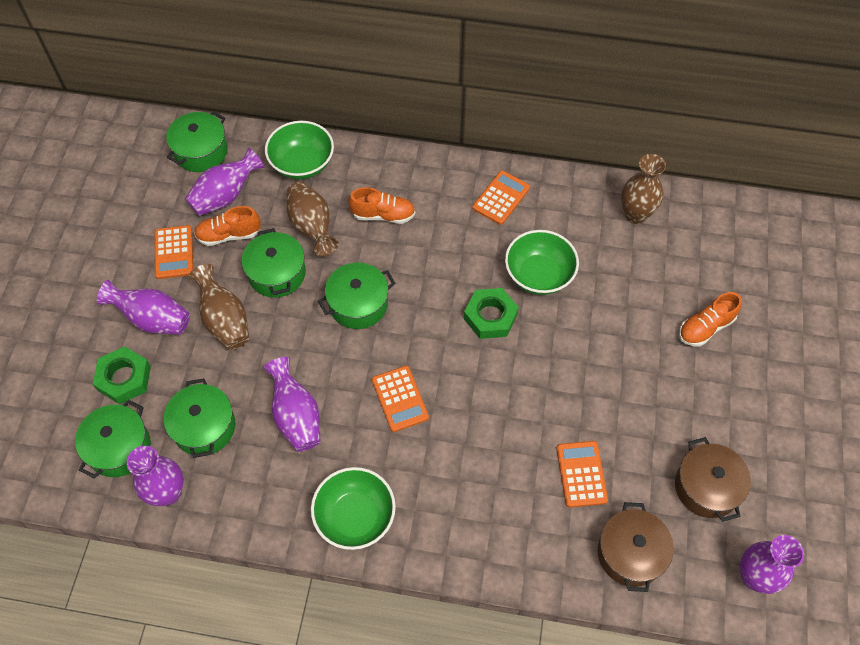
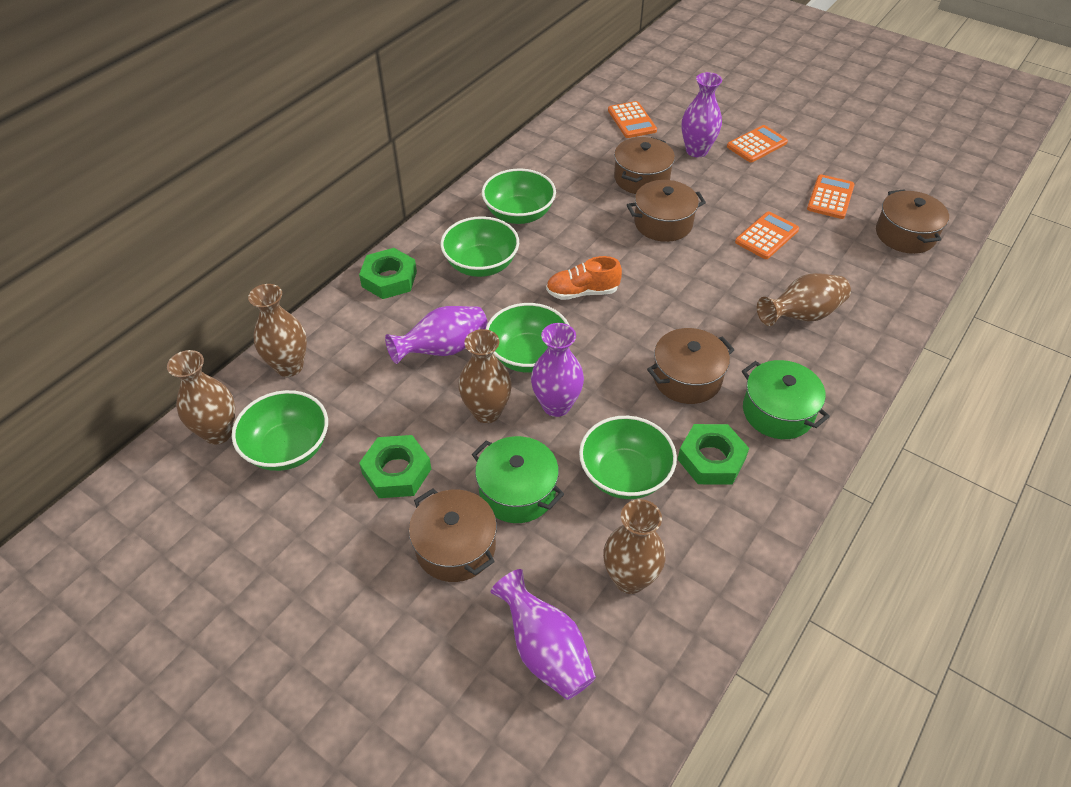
brown pot: [598,502,674,592] [675,437,751,522] = 2 -> [409,488,497,582] [614,137,675,194] [627,180,706,242] [647,328,735,404] [876,189,949,254] = 5
brown vase: [188,264,249,350] [286,182,339,256] [621,154,666,224] = 3 -> [167,350,235,445] [248,284,307,377] [458,329,512,423] [603,499,665,594] [757,273,851,326] = 5
green bowl: [265,121,334,179] [311,467,396,550] [505,230,579,295] = 3 -> [232,390,328,471] [441,216,519,277] [482,168,556,224] [486,303,570,373] [579,416,677,499] = 5
green nut: [93,346,151,404] [464,288,519,339] = 2 -> [359,248,417,299] [359,435,431,498] [677,424,749,484] = 3
green pot: [75,400,151,479] [163,378,235,458] [166,111,228,172] [242,228,306,298] [318,263,395,329] = 5 -> [472,436,564,523] [742,360,830,439] = 2
orange shoe: [194,206,261,246] [348,187,415,224] [679,292,742,346] = 3 -> [546,256,622,300] = 1
purple vase: [97,280,190,335] [127,446,184,506] [185,148,264,216] [264,357,321,452] [740,535,804,594] = 5 -> [385,306,488,364] [491,569,596,700] [531,323,584,417] [682,72,722,157] = 4

